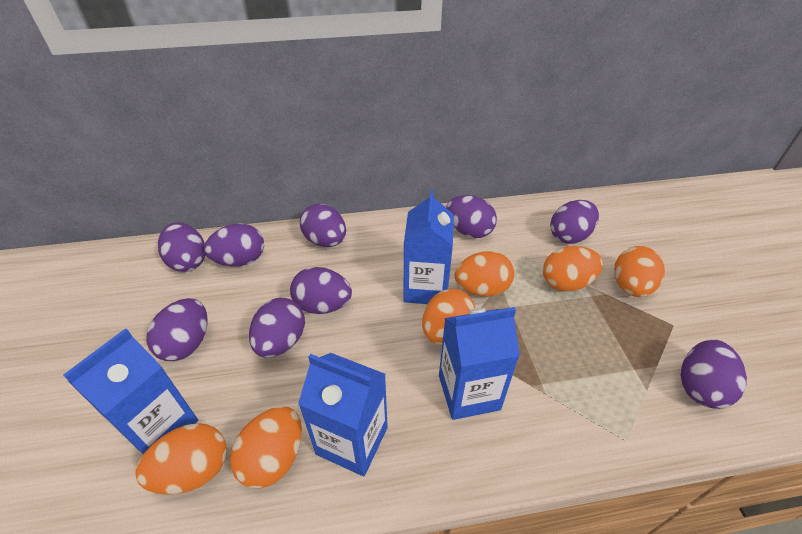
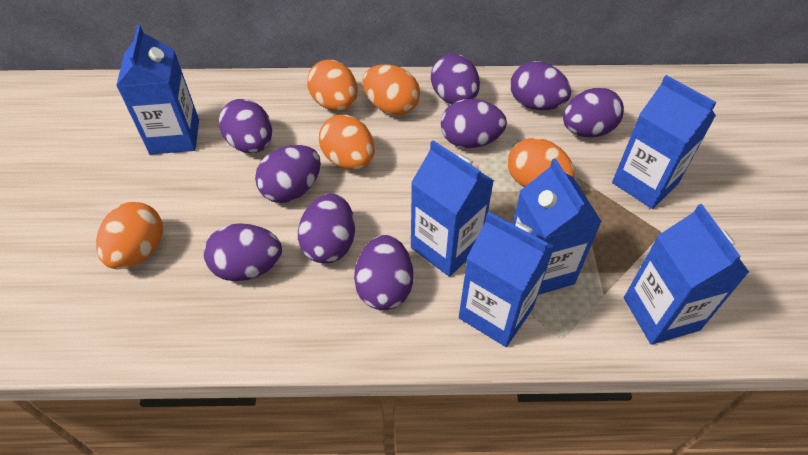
blue carton: [63,328,198,454] [298,353,388,476] [403,190,454,304] [439,307,520,420] = 4 -> [116,25,199,154] [411,140,494,277] [459,212,555,347] [513,158,602,295] [612,75,717,209] [624,204,749,345] = 6
orange egg: [135,423,227,495] [230,406,302,488] [422,289,475,345] [455,251,514,297] [543,246,603,292] [614,246,665,297] = 6 -> [96,202,163,269] [307,60,358,111] [319,115,375,170] [362,64,420,115] [508,138,575,187] = 5

